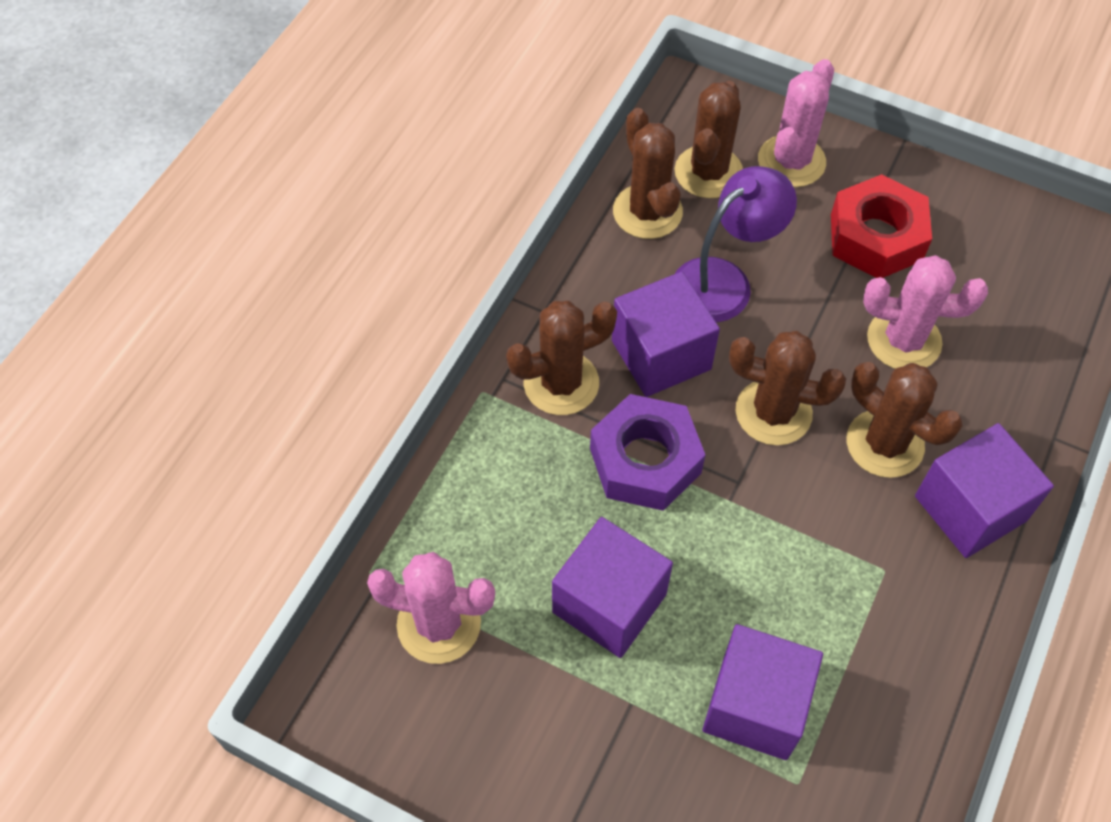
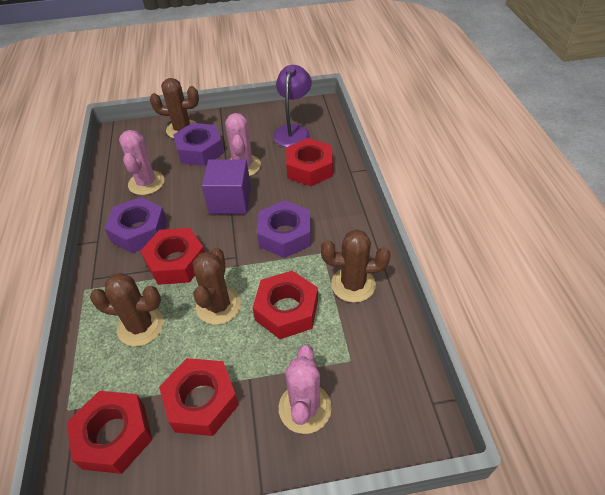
brown cactus: [506,301,617,415] [613,108,683,239] [674,81,743,198] [729,331,846,445] [847,362,962,478] = 5 -> [90,273,164,346] [150,78,199,139] [193,248,241,325] [321,229,391,303] = 4
purple cube: [552,517,673,658] [612,272,720,397] [702,624,823,760] [915,423,1054,558] = 4 -> [202,159,251,214] = 1
purple nut: [590,394,705,511] = 1 -> [104,197,167,253] [173,123,224,166] [257,200,311,258] = 3
red nut: [831,174,932,278] = 1 -> [67,391,152,474] [140,228,205,285] [159,358,239,436] [252,271,318,339] [286,138,333,186] = 5

